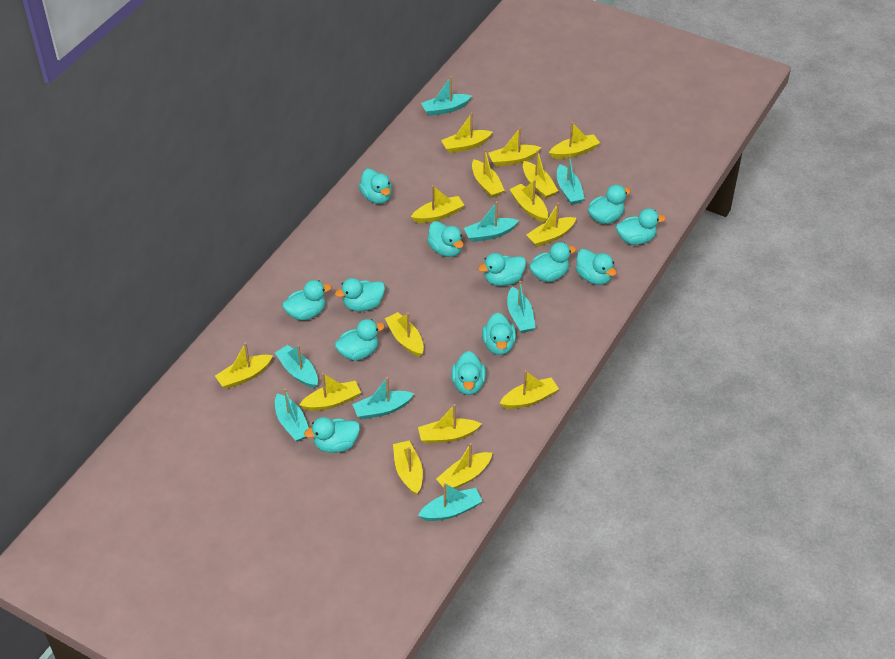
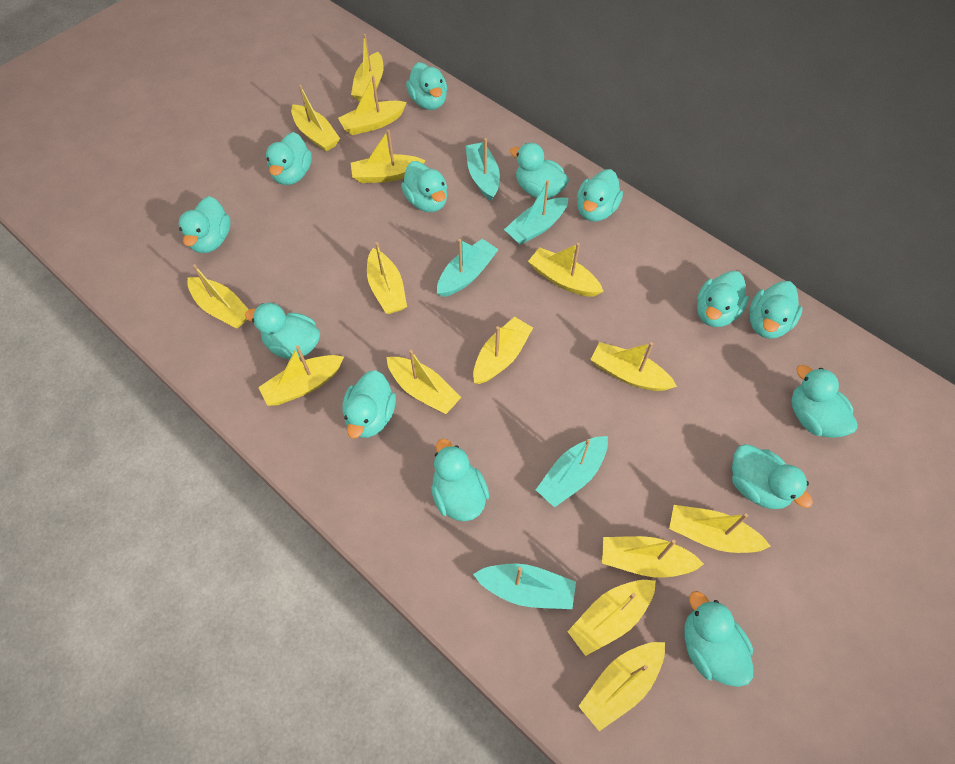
turquoise boat: [275,345,318,388] [275,388,309,442] [352,377,414,419] [418,483,483,521] [421,76,472,116] [464,201,519,242] [507,281,536,333] [557,155,585,205] = 8 -> [437,239,499,297] [466,138,500,201] [473,564,576,609] [504,180,568,245] [536,436,608,508] = 5
turquoise duck: [282,280,332,320] [304,417,360,453] [335,278,385,312] [335,319,385,360] [359,169,392,204] [427,221,464,257] [451,351,486,395] [478,253,526,286] [482,312,516,355] [529,242,576,282] [576,249,617,285] [588,185,631,224] [616,209,666,245] = 13 -> [179,196,231,253] [245,303,320,360] [266,132,312,185] [342,370,396,438] [401,161,447,212] [406,62,447,110] [431,439,489,521] [509,143,569,199] [577,169,623,222] [684,591,753,687] [697,271,749,327] [732,444,813,509] [749,281,802,339] [791,365,858,438] = 14

